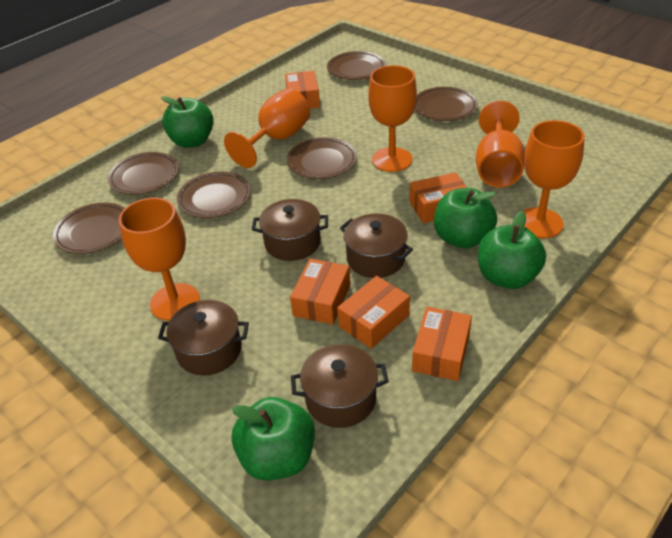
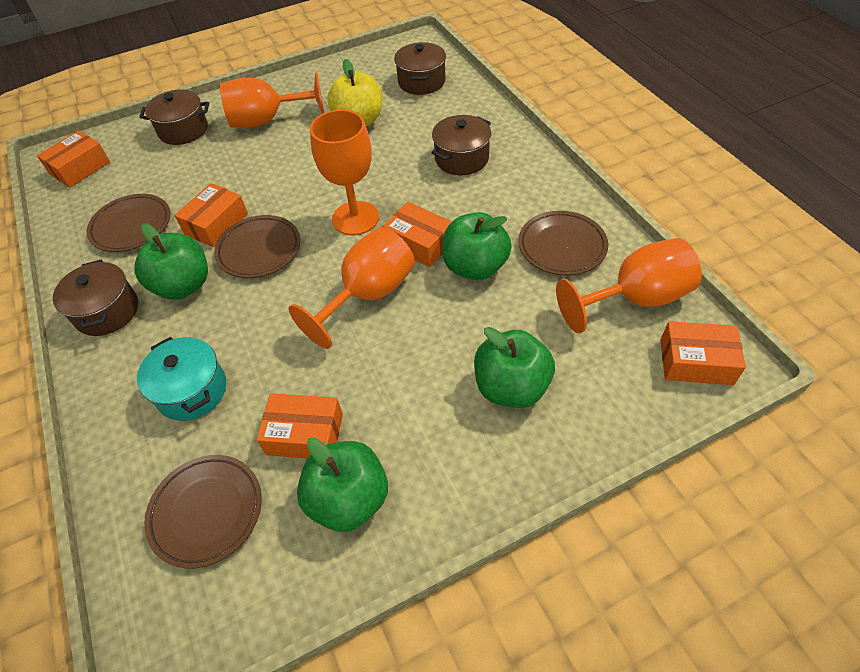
brown plate: [53,203,125,254] [108,152,179,195] [177,172,251,218] [287,138,357,179] [327,51,385,80] [415,87,478,121] = 6 -> [86,194,171,252] [144,455,262,568] [214,215,300,278] [519,211,608,275] = 4
orange goblet: [119,198,200,321] [224,88,310,168] [368,65,417,172] [476,101,525,188] [523,120,585,238] = 5 -> [220,71,324,128] [289,227,415,349] [310,110,379,235] [556,238,702,333] = 4
turquoise pot: none = 0 -> [137,337,226,421] = 1
yellow apple: none = 0 -> [327,59,382,126] = 1

